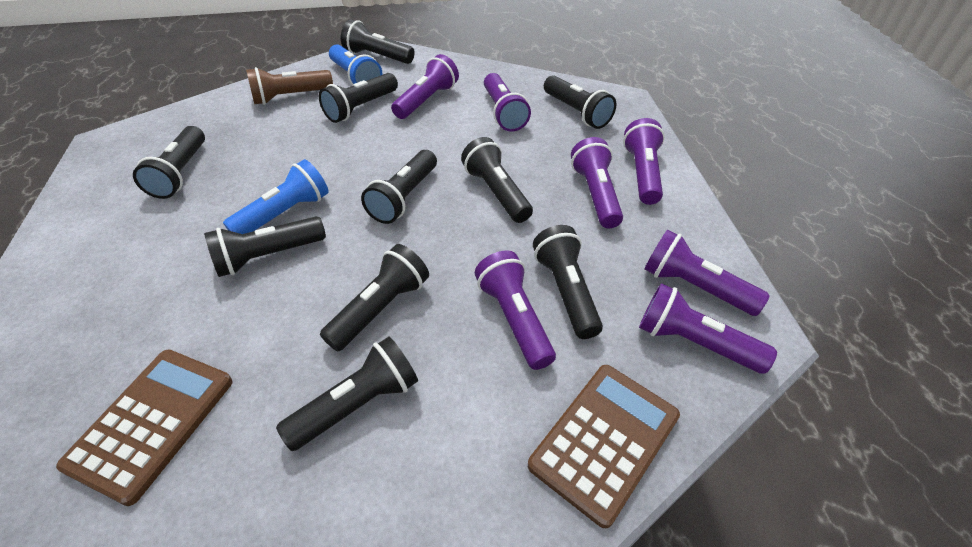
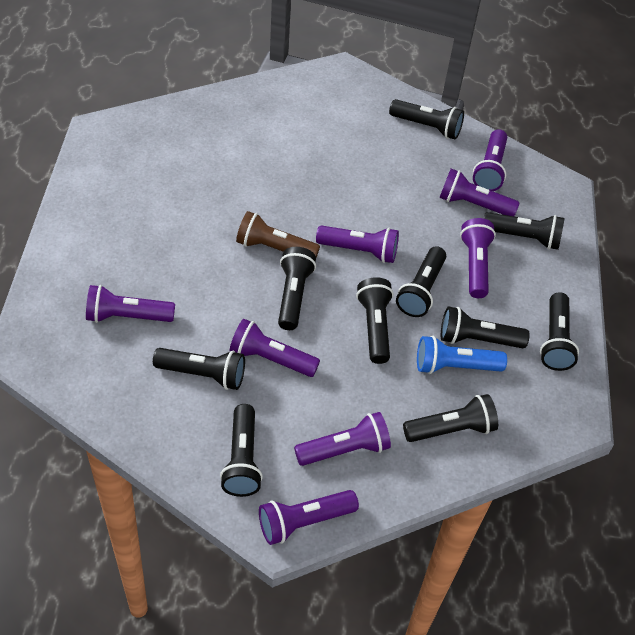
blue flashlight: [223,159,329,234] [329,44,382,86] = 2 -> [417,336,507,374] = 1
brown calculator: [56,349,232,506] [528,365,680,528] = 2 -> none = 0
purple flashlight: [391,54,459,119] [475,251,556,370] [484,73,531,132] [571,137,623,228] [623,118,665,205] [639,283,777,374] [644,230,770,316] = 7 -> [86,285,175,323] [230,319,320,377] [259,490,359,545] [294,412,391,466] [316,226,399,263] [439,169,519,216] [460,218,496,298] [473,129,507,191] = 8

